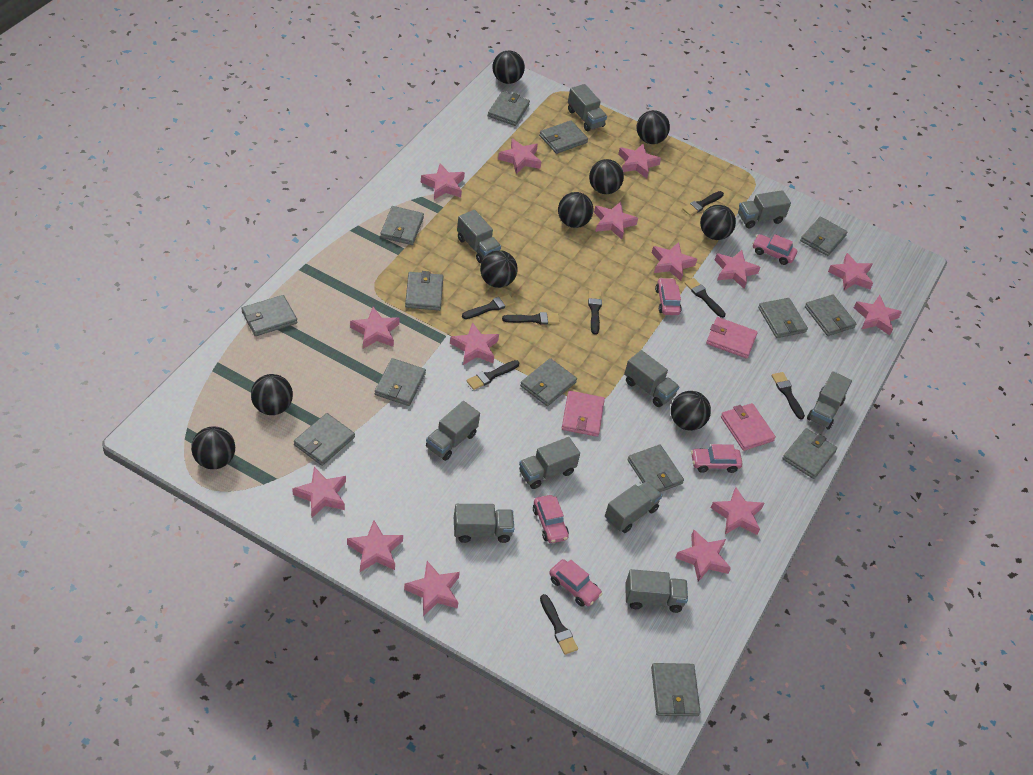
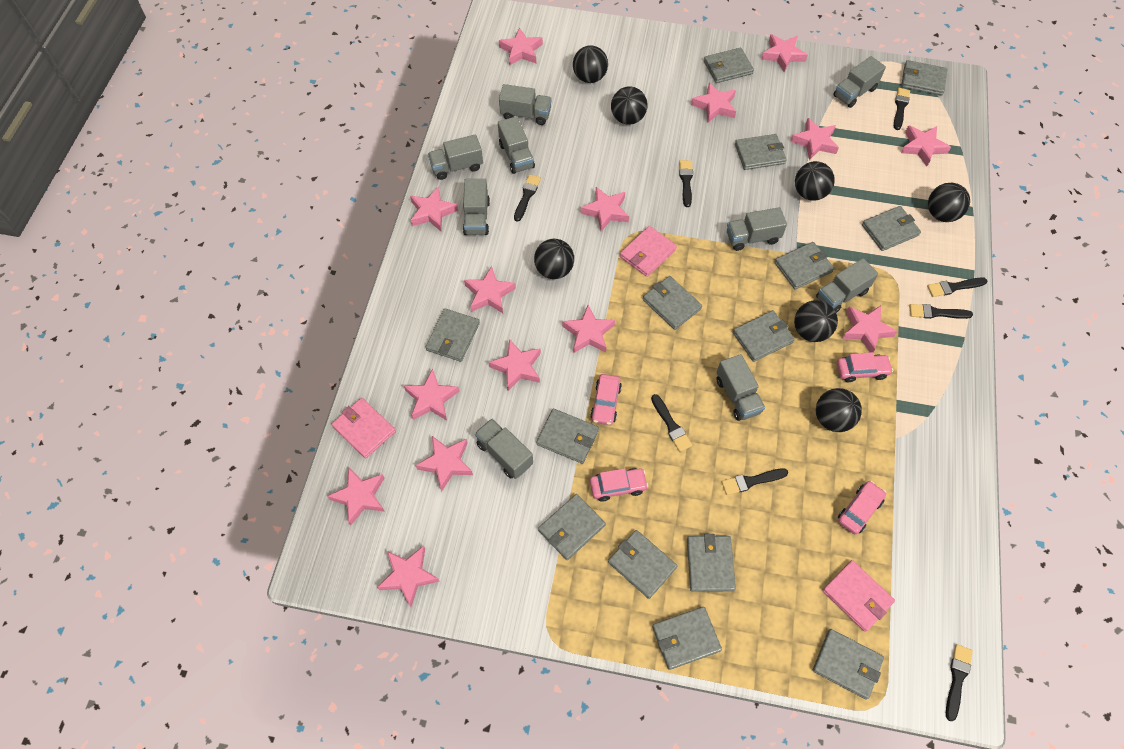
black ball: [191,426,235,469] [251,374,293,415] [480,250,518,288] [493,51,525,84] [558,192,593,228] [589,159,624,194] [637,110,670,144] [671,391,711,431] [700,205,736,240] = 9 -> [534,239,574,279] [573,45,608,83] [611,86,647,125] [794,300,838,342] [795,161,835,201] [816,388,862,432] [928,183,970,222] = 7
grey truck: [426,401,480,461] [454,504,514,543] [457,210,501,263] [519,437,580,489] [568,84,607,131] [605,481,662,533] [624,350,680,407] [625,569,688,613] [738,190,791,228] [807,371,852,429] = 10 -> [428,134,483,180] [463,179,490,235] [475,419,533,479] [498,116,535,174] [499,84,552,125] [716,354,765,421] [727,207,787,251] [816,258,878,313] [833,56,886,108] = 9
pink car: [533,495,569,543] [549,559,602,607] [655,278,682,315] [691,444,742,473] [752,234,797,265] = 5 -> [590,374,622,425] [590,468,648,502] [837,352,893,382] [838,481,886,534] = 4

